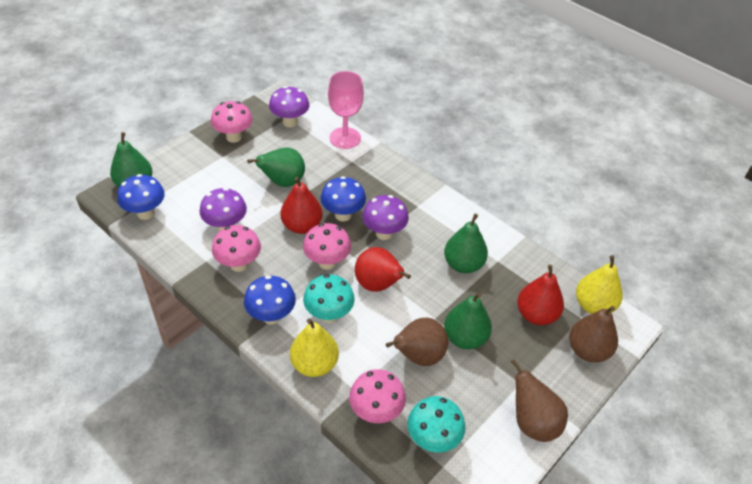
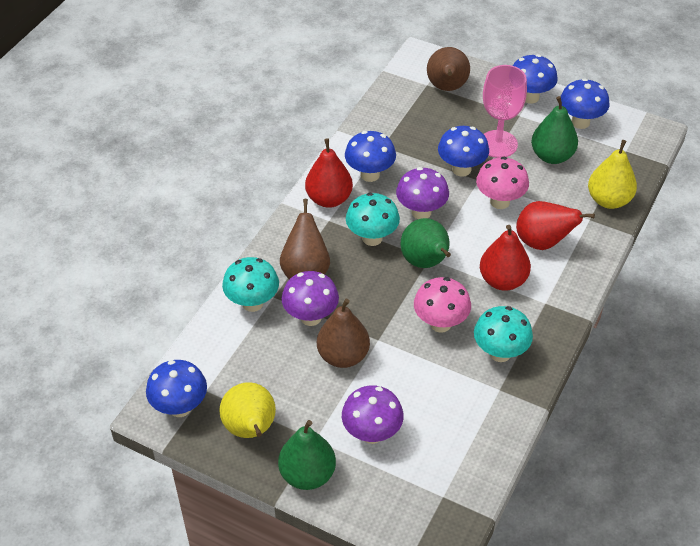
blue mushroom: [117,174,165,220] [244,275,296,325] [321,176,366,221] = 3 -> [146,360,207,417] [345,131,396,182] [438,126,489,177] [513,54,558,104] [560,78,609,129] = 5
green pear: [110,132,152,187] [247,148,305,187] [444,214,488,273] [444,292,492,349] = 4 -> [278,420,336,490] [401,218,451,268] [531,96,578,164] = 3
pink mushroom: [211,101,253,143] [212,225,261,272] [303,223,351,270] [349,369,406,423] = 4 -> [414,277,471,333] [476,157,529,209] = 2
turquoise mushroom: [303,274,354,323] [407,396,465,453] = 2 -> [222,257,279,312] [346,193,400,246] [474,306,533,362] = 3

